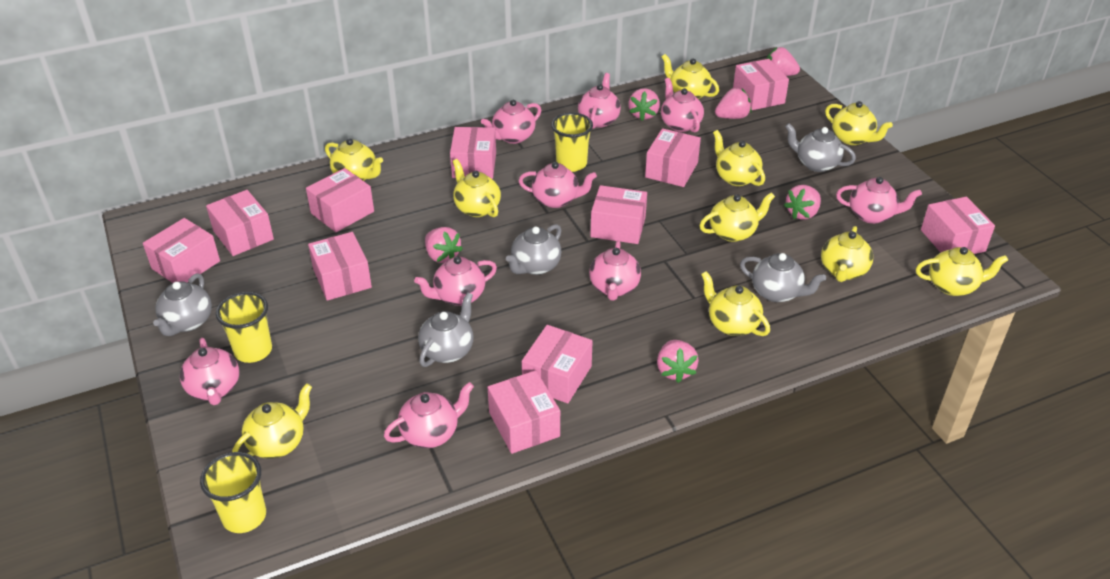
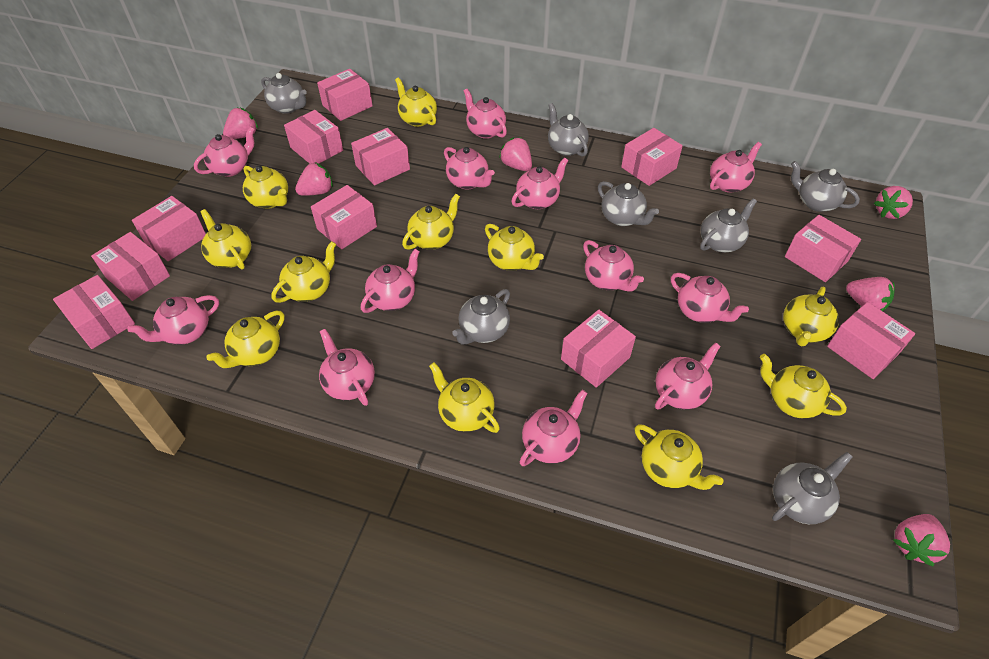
grey teapot: [153,273,212,336] [418,292,473,367] [506,224,562,275] [740,253,826,302] [785,123,856,172] = 5 -> [261,73,307,114] [452,289,510,344] [548,103,589,157] [598,181,659,226] [700,198,757,252] [772,452,853,524] [791,161,860,212] = 7
pink teapot: [180,338,239,405] [384,382,474,448] [414,256,497,306] [481,100,541,144] [519,162,597,208] [578,73,621,129] [589,240,641,301] [661,78,704,132] [836,177,922,224] = 9 -> [127,295,219,345] [194,127,255,177] [319,329,375,406] [361,249,420,313] [444,147,495,190] [463,89,507,139] [511,157,568,209] [520,390,587,466] [583,240,644,292] [655,342,721,410] [671,273,749,323] [710,142,762,193] = 12
yellow cup: [200,452,266,533] [216,292,272,363] [551,113,593,172] = 3 -> none = 0
yellow teapot: [232,383,312,459] [325,138,383,181] [453,159,501,217] [662,54,719,99] [699,192,775,242] [701,271,770,336] [713,130,765,186] [821,226,873,282] [825,101,893,145] [916,247,1008,296] = 10 -> [200,209,251,270] [206,311,285,368] [243,166,288,209] [272,241,336,303] [395,77,437,127] [402,194,460,250] [429,362,500,433] [485,224,544,271] [635,424,723,490] [760,354,847,419] [783,287,839,346] = 11

